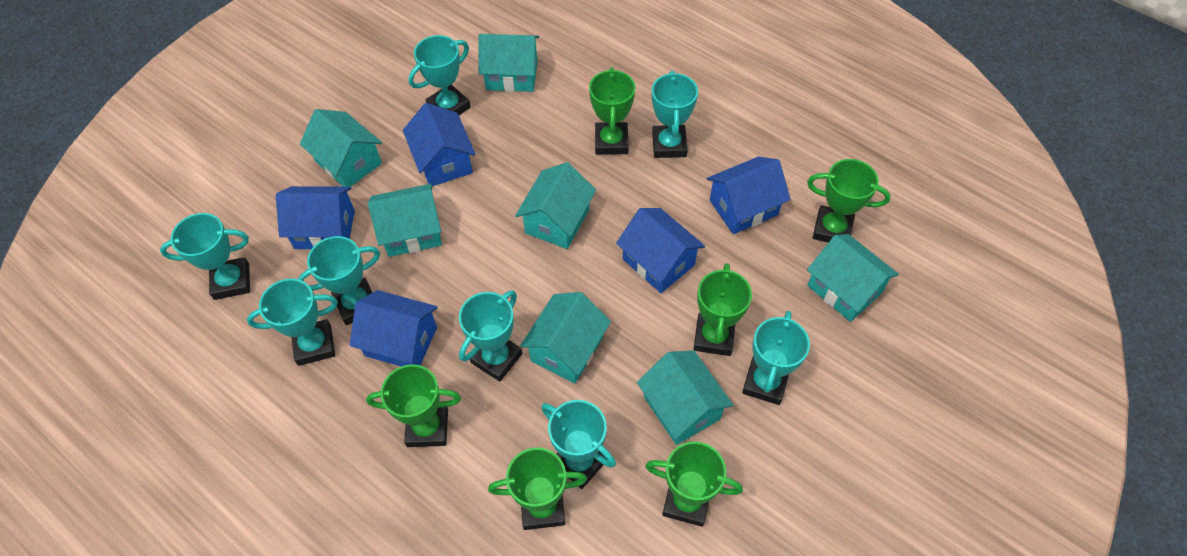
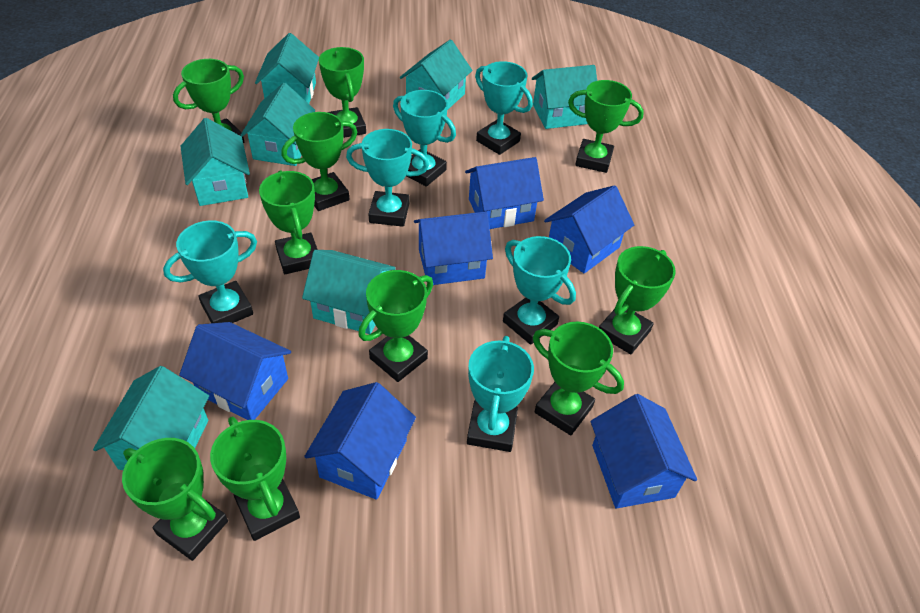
blue house: [276,186,355,249] [350,290,438,366] [403,103,476,186] [616,208,705,293] [707,157,791,234] = 5 -> [179,322,291,420] [304,382,416,500] [414,212,493,285] [465,157,544,229] [544,185,634,274] [591,394,697,509] = 6
green trophy: [366,364,461,447] [488,448,587,530] [589,68,635,155] [645,441,743,527] [694,263,752,356] [807,159,891,243] = 6 -> [122,438,228,561] [173,59,244,143] [210,416,300,541] [259,170,318,274] [281,112,357,211] [319,47,366,138] [358,270,433,382] [533,322,624,435] [568,80,644,173] [599,246,676,354] = 10
turquoise trophy: [160,213,250,300] [247,279,338,366] [298,236,380,325] [409,35,471,115] [459,290,523,382] [541,400,616,489] [652,71,698,158] [742,311,810,405] = 8 -> [163,220,257,323] [346,129,429,227] [393,90,456,187] [467,336,534,452] [475,61,533,155] [503,236,576,345] = 6

